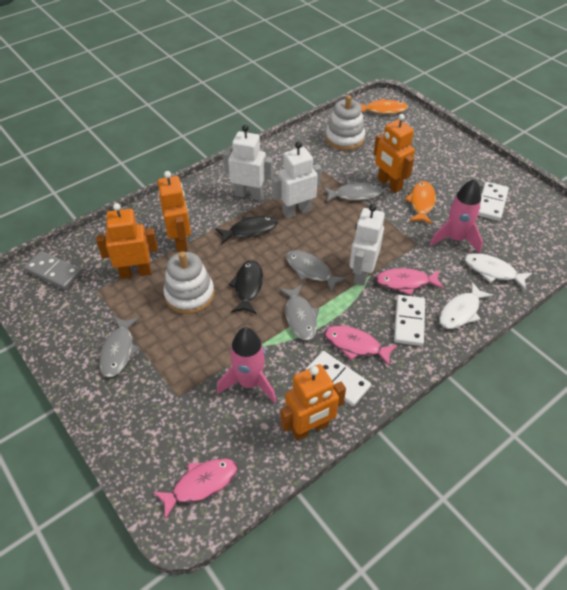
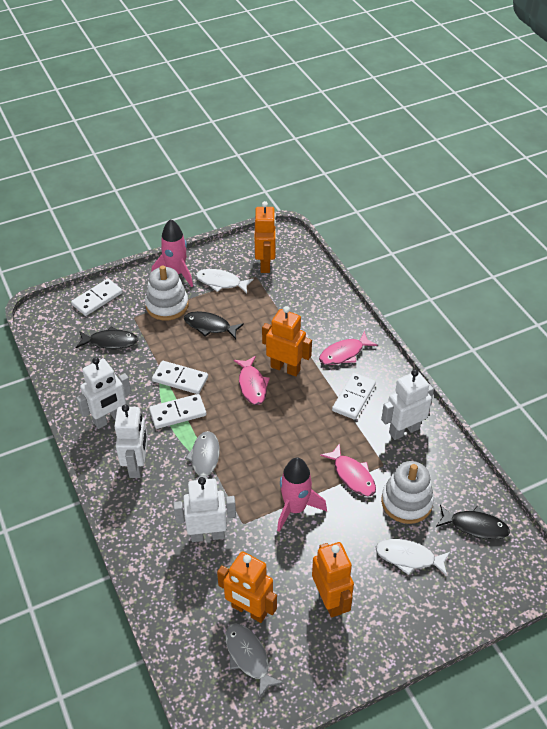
black fish: [215,216,278,244] [228,260,263,314] = 2 -> [76,326,138,349] [184,311,244,339] [436,505,510,540] = 3
grey domino: [24,251,82,290] = 1 -> none = 0
grey fish: [99,317,139,377] [279,284,319,340] [286,250,347,293] [323,181,383,203] = 4 -> [185,431,220,480] [225,623,284,698] = 2
orange fish: [359,98,408,114] [405,181,436,224] = 2 -> none = 0
white domino: [305,351,371,406] [394,295,425,346] [478,182,509,221] = 3 -> [71,279,122,316] [149,394,206,429] [152,361,208,394] [332,373,376,420] = 4
white robot: [223,125,273,200] [272,141,321,219] [350,204,385,286] = 3 -> [76,357,131,429] [114,404,148,478] [173,477,236,542] [381,369,434,440] = 4

